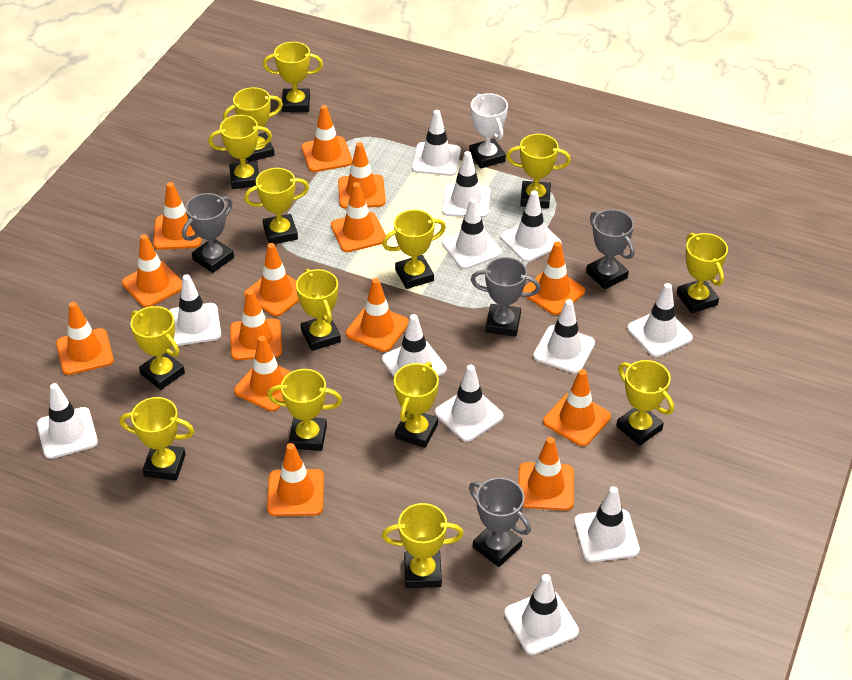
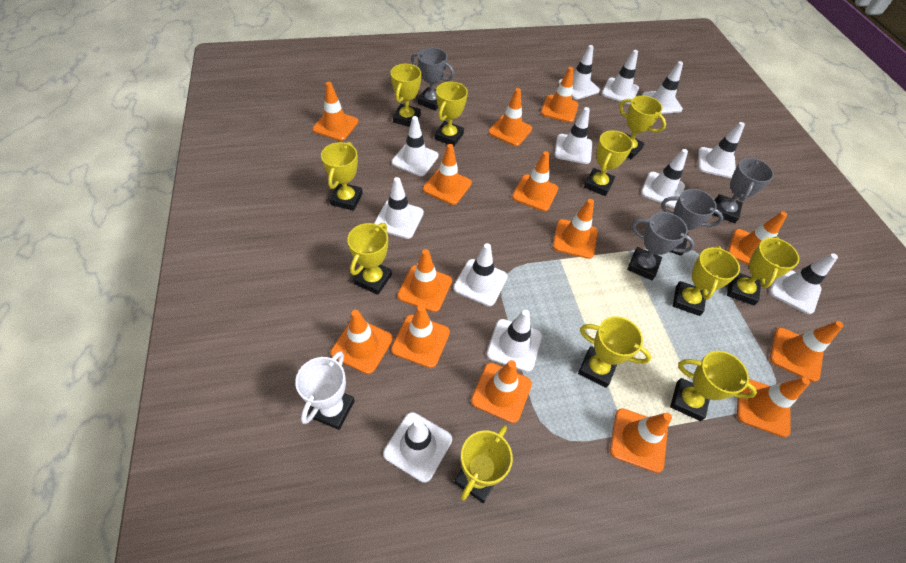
yellow trophy: [119,397,194,481] [130,306,185,390] [208,115,272,189] [223,87,283,162] [244,168,309,244] [263,42,323,112] [267,369,342,451] [296,269,341,351] [382,210,446,289] [382,503,464,588] [394,362,439,448] [506,134,571,208] [616,360,674,446] [677,233,728,313] = 14 -> [321,142,363,211] [347,223,392,295] [390,64,421,127] [434,82,468,147] [454,425,513,503] [578,316,651,388] [584,130,633,196] [619,96,666,159] [670,351,757,421] [673,246,740,316] [727,237,799,305] = 11

